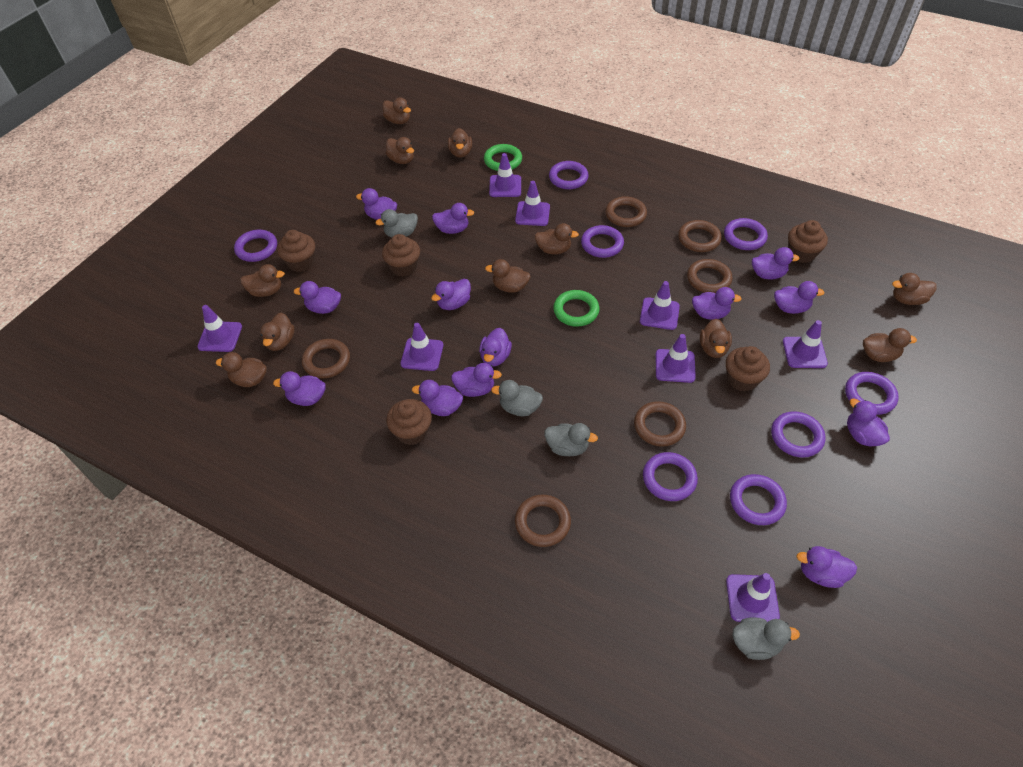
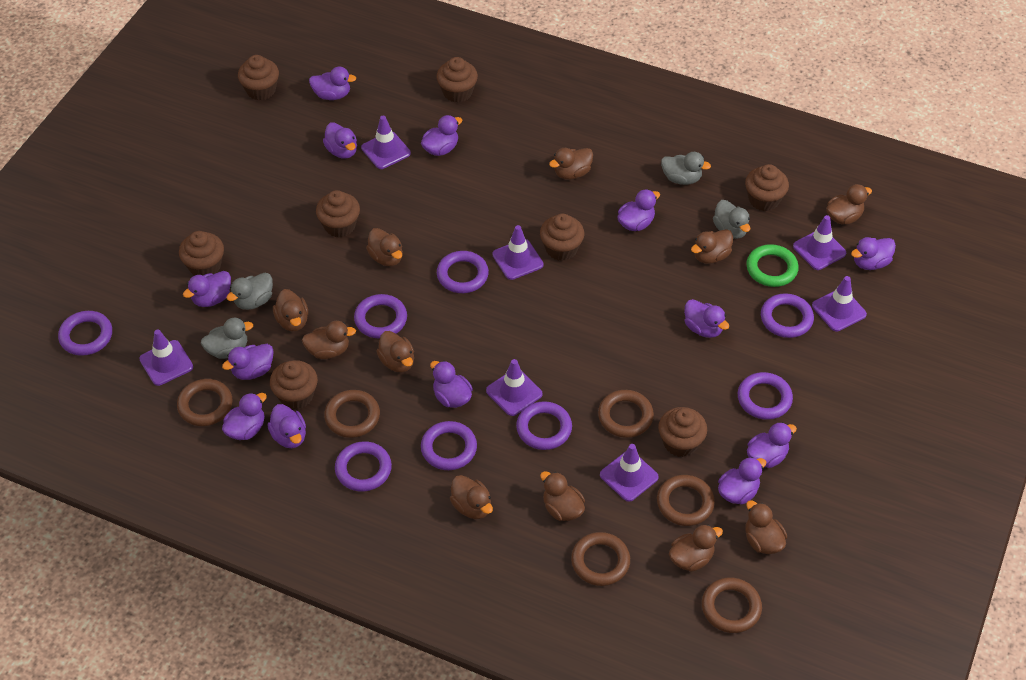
brown cupcake: [277,230,315,272] [382,234,420,277] [386,399,432,445] [726,346,770,391] [788,220,828,263] = 5 -> [179,231,224,275] [238,55,279,101] [270,360,318,409] [316,190,360,237] [437,57,478,103] [540,214,584,261] [658,407,707,457] [745,164,789,211] = 8
green ring: [484,144,522,171] [553,290,599,327] = 2 -> [746,244,799,287] = 1
purple traffic cone: [197,305,242,352] [401,323,443,371] [489,153,521,197] [515,181,550,226] [640,281,680,330] [656,334,696,383] [726,573,780,622] [783,320,828,368] = 8 -> [139,330,193,386] [361,116,411,169] [486,359,542,416] [492,225,544,280] [600,444,659,502] [793,215,846,270] [812,276,867,332] = 7

